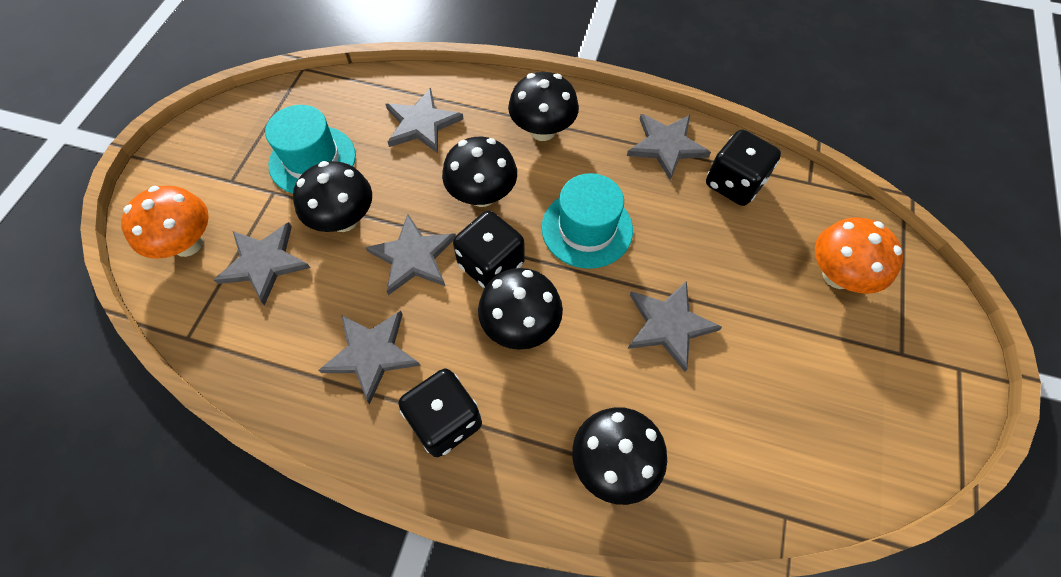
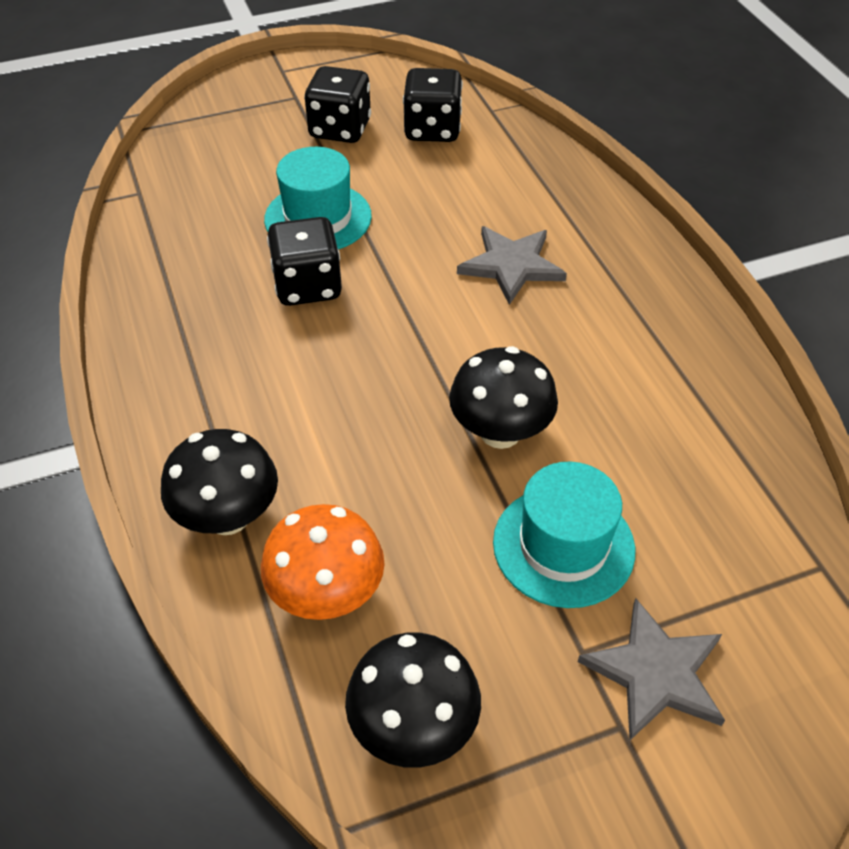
black mushroom: [293,161,372,232] [442,137,517,207] [478,268,563,350] [508,72,579,141] [572,407,667,505] = 5 -> [161,429,278,535] [345,632,481,768] [449,346,558,449] = 3
grey star: [214,222,310,305] [319,311,420,404] [365,214,456,295] [386,88,464,153] [627,114,711,180] [628,281,722,372] = 6 -> [457,226,567,305] [578,598,725,740] = 2
orange mushroom: [121,186,209,259] [815,217,903,294] = 2 -> [261,504,385,620] = 1

